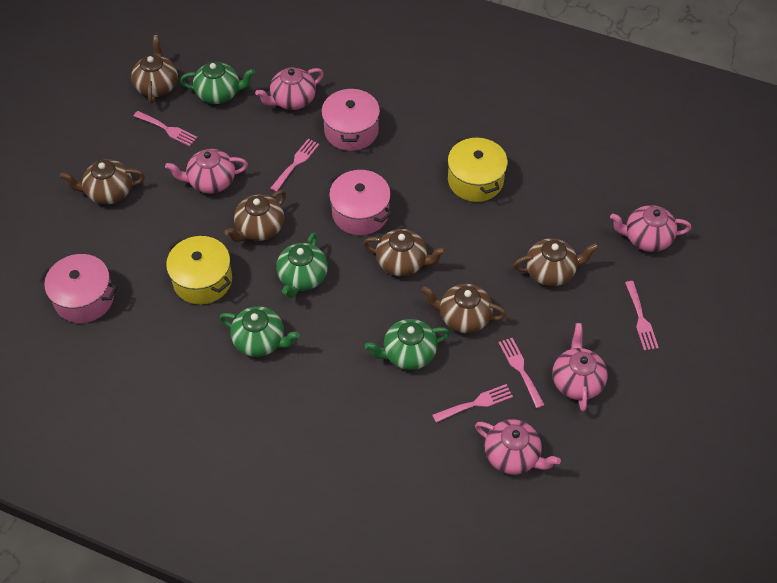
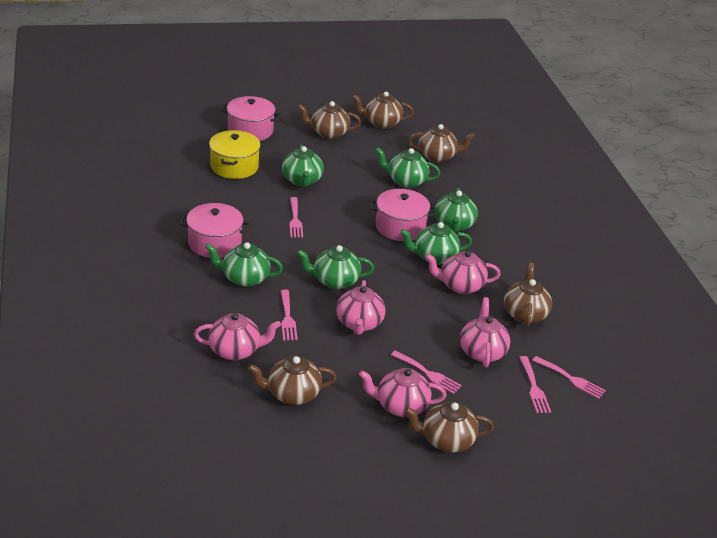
green teapot: [180,62,255,104] [220,306,300,357] [276,232,328,298] [365,319,450,370] = 4 -> [205,242,283,287] [282,145,324,187] [297,245,374,289] [375,147,440,188] [400,222,472,265] [435,188,478,232] = 6
yellow pot: [166,236,232,304] [448,136,508,202] = 2 -> [209,130,261,179] = 1

